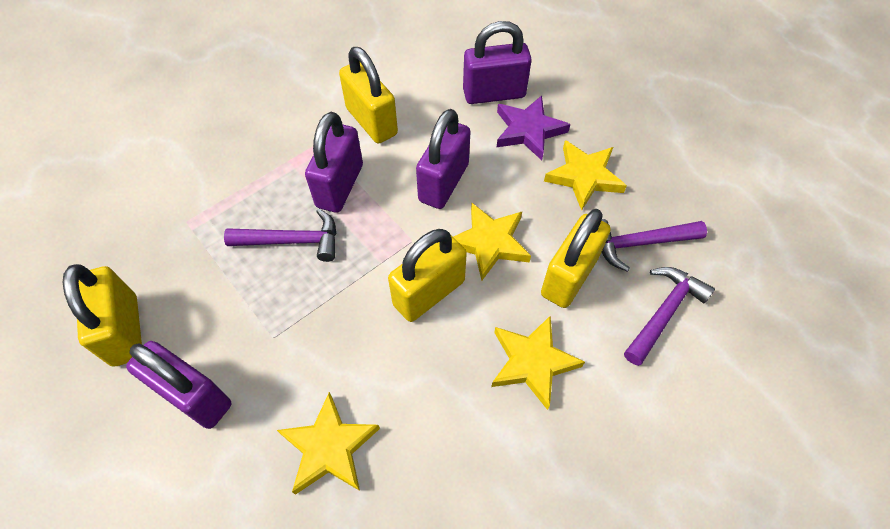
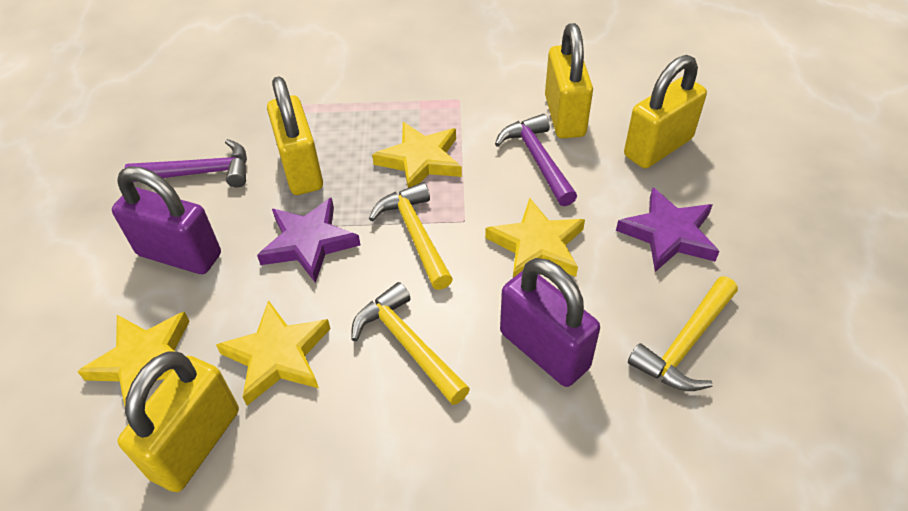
purple hammer: [224,209,336,262] [601,219,707,272] [624,267,715,366] = 3 -> [125,139,247,187] [495,114,577,206] = 2
purple padlock: [126,341,231,429] [305,112,363,213] [416,109,471,209] [463,21,532,104] = 4 -> [112,166,221,274] [500,258,600,387] = 2
purple star: [497,96,571,160] = 1 -> [257,198,360,283] [616,187,720,272] = 2
yellow hammer: none = 0 -> [351,282,470,405] [369,182,453,290] [628,276,738,391] = 3

